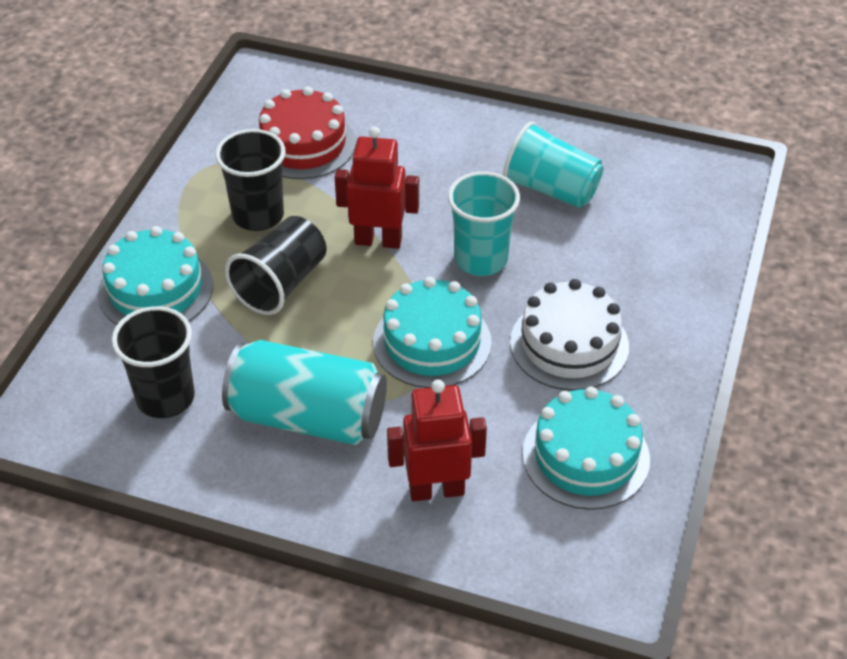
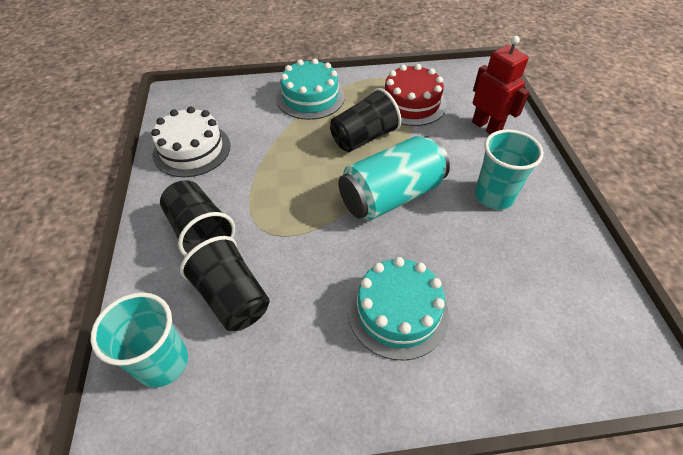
red robot: [335,126,419,249] [387,379,487,501] = 2 -> [472,36,530,134] = 1
turquoise cake: [98,226,213,325] [373,277,492,388] [522,386,650,510] = 3 -> [276,58,345,120] [348,257,449,361] = 2

